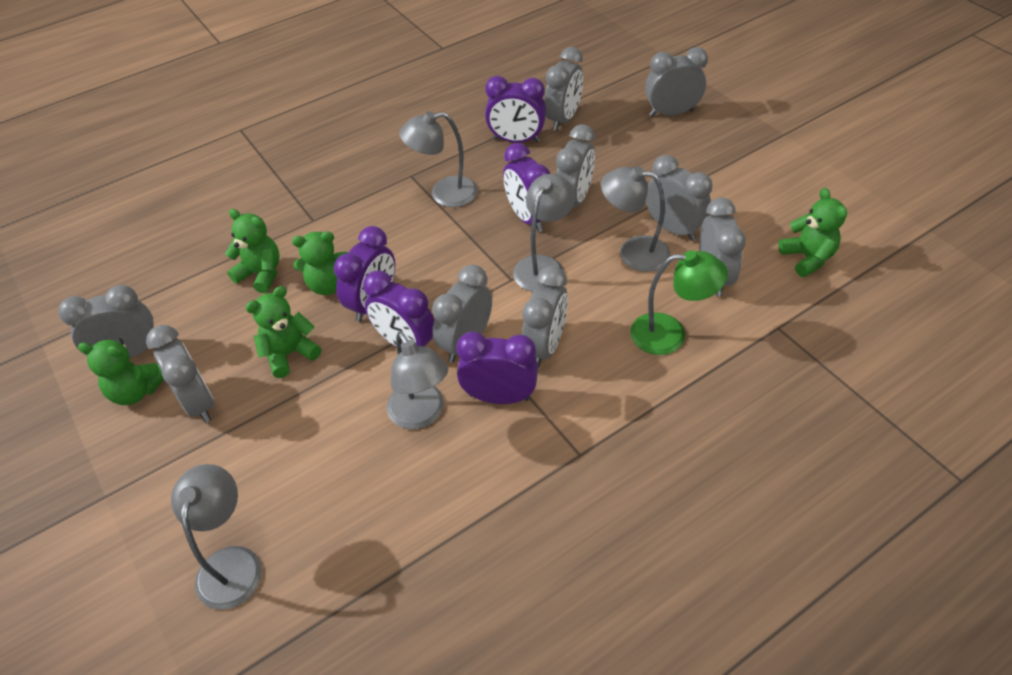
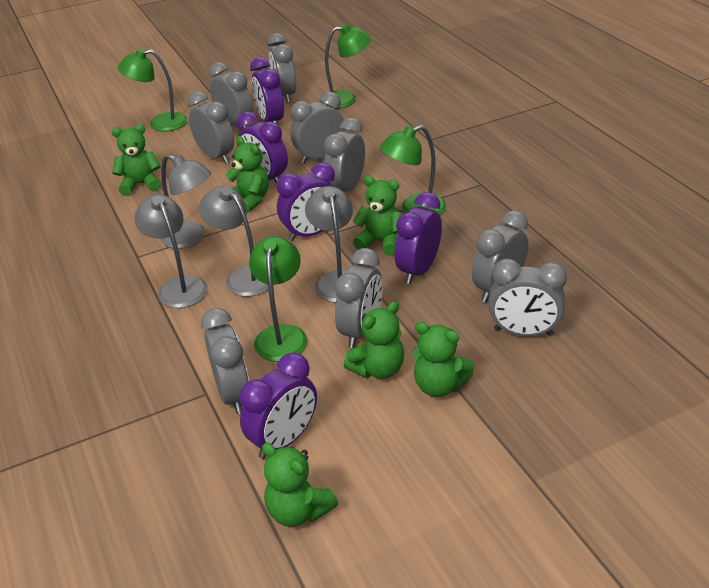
green lamp: [630,250,728,355] = 1 -> [118,49,188,132] [249,236,307,362] [319,24,371,109] [380,125,447,215] = 4
green teddy bear: [78,338,164,405] [225,209,280,293] [245,286,321,378] [292,231,349,295] [778,188,847,277] = 5 -> [112,124,161,196] [226,136,269,214] [262,443,338,527] [344,301,404,379] [352,176,402,256] [412,322,474,397] = 6
grey lamp: [171,464,262,610] [387,331,448,429] [399,111,478,207] [513,174,576,292] [601,166,670,272] = 5 -> [134,194,208,308] [160,154,211,249] [199,186,268,297] [305,186,353,303] = 4

